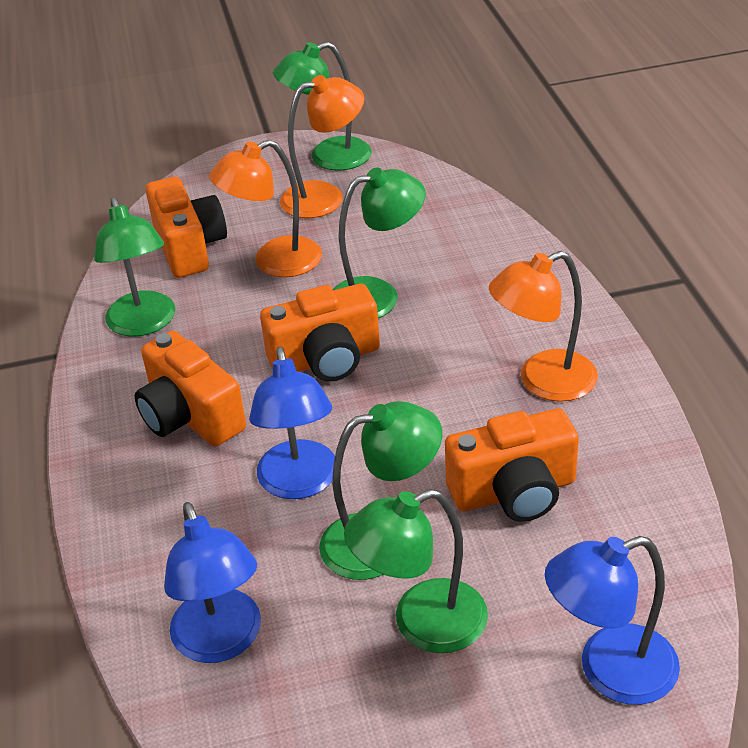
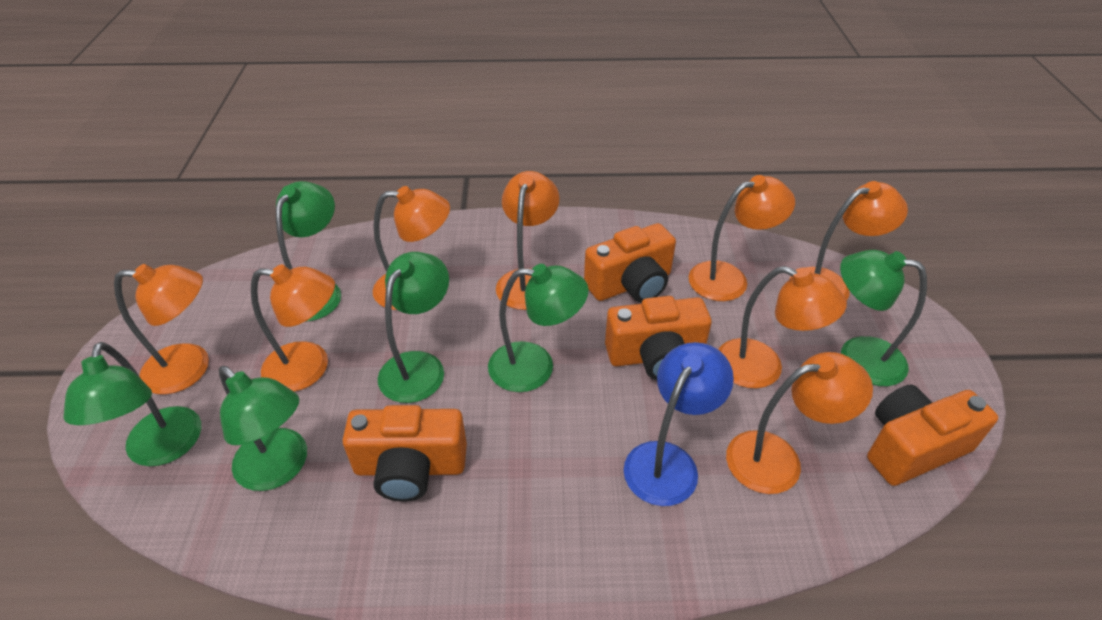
blue lamp: [164,502,261,663] [249,347,335,499] [545,536,680,705] = 3 -> [624,342,734,506] = 1
green lamp: [94,197,175,337] [273,42,372,171] [319,401,442,580] [333,168,426,318] [344,489,488,653] = 5 -> [63,342,201,466] [219,366,307,491] [276,181,341,322] [378,252,449,403] [488,264,589,392] [840,250,927,386] = 6
orange lamp: [209,140,322,277] [280,75,365,218] [489,251,598,402] = 3 -> [114,264,209,395] [251,264,335,392] [373,186,450,310] [496,171,560,310] [688,175,795,301] [718,266,847,388] [726,352,873,494] [789,181,908,301] = 8

